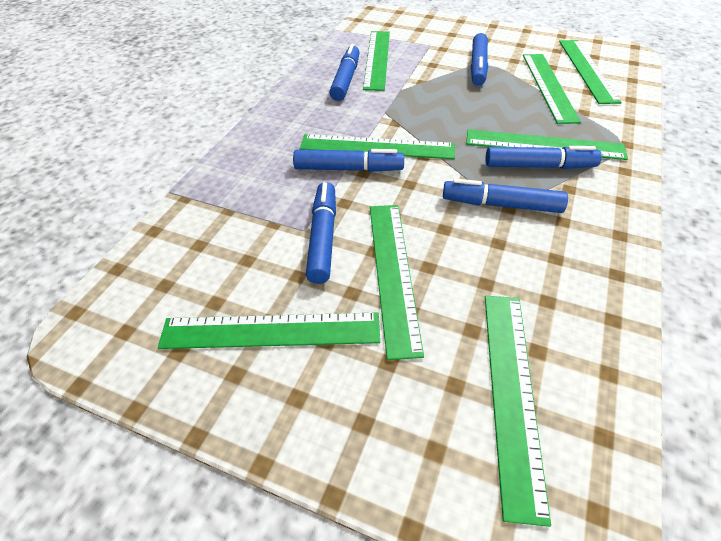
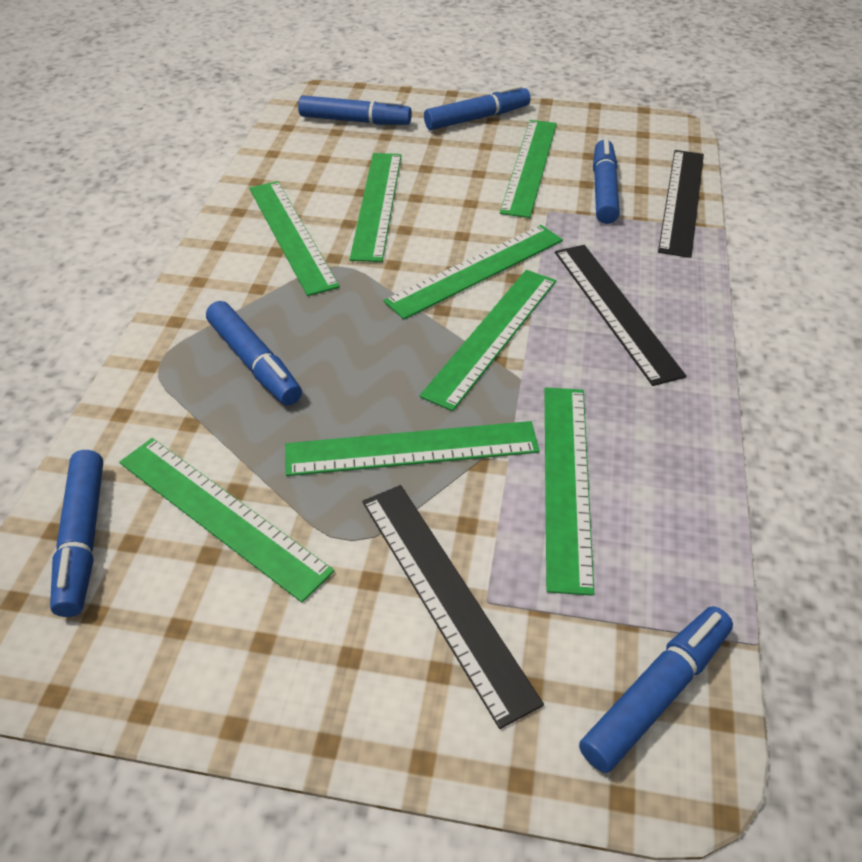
black ruler: none = 0 -> [362,485,544,729] [555,245,686,386] [658,150,704,258] = 3

